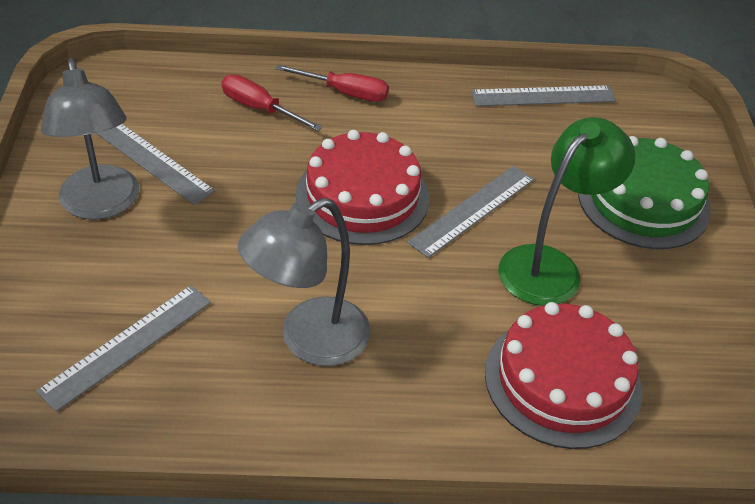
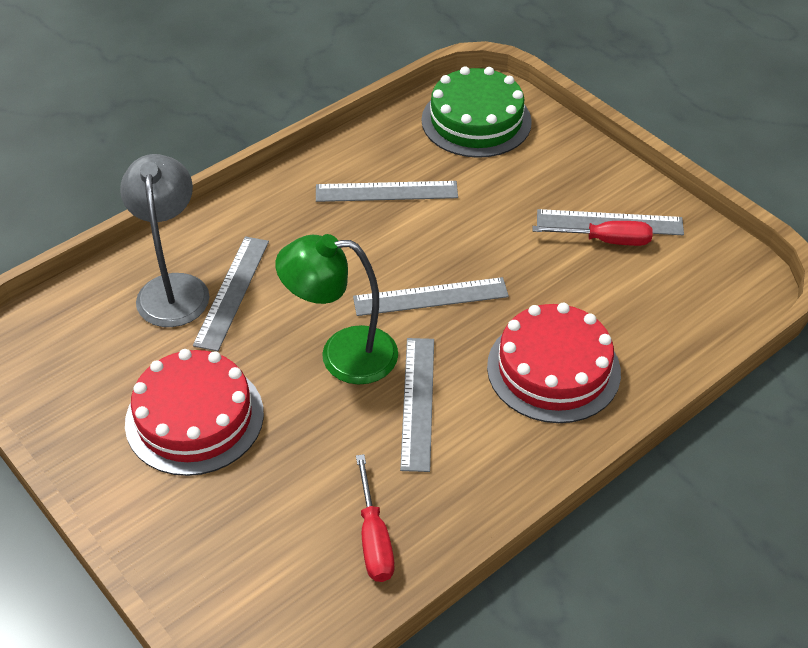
grey lamp: [41,58,139,220] [238,198,370,366] = 2 -> [120,154,210,327] = 1
grey ruler: [36,285,211,412] [96,124,215,205] [407,166,534,258] [471,86,616,106] = 4 -> [193,236,269,351] [316,181,458,202] [353,277,509,316] [400,338,434,472] [537,209,684,235] = 5

